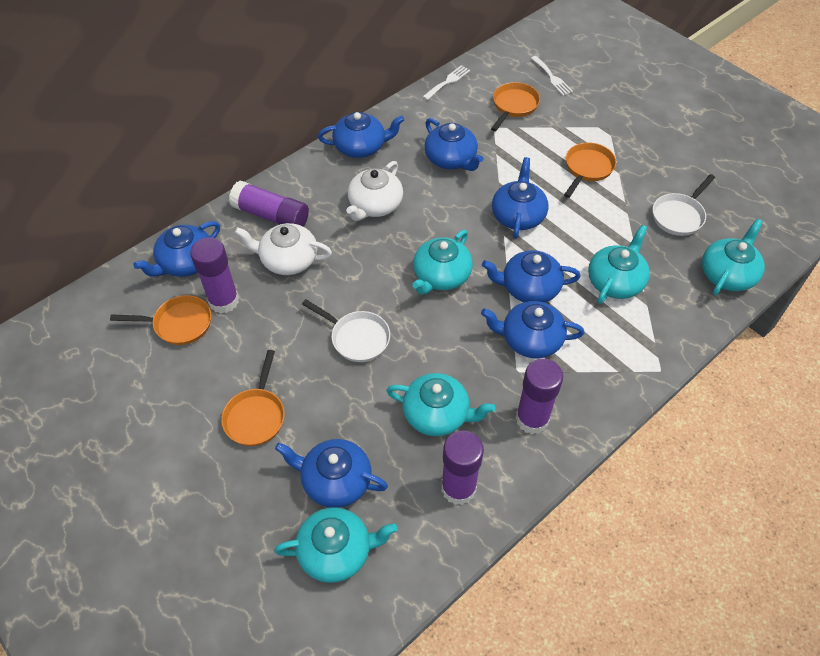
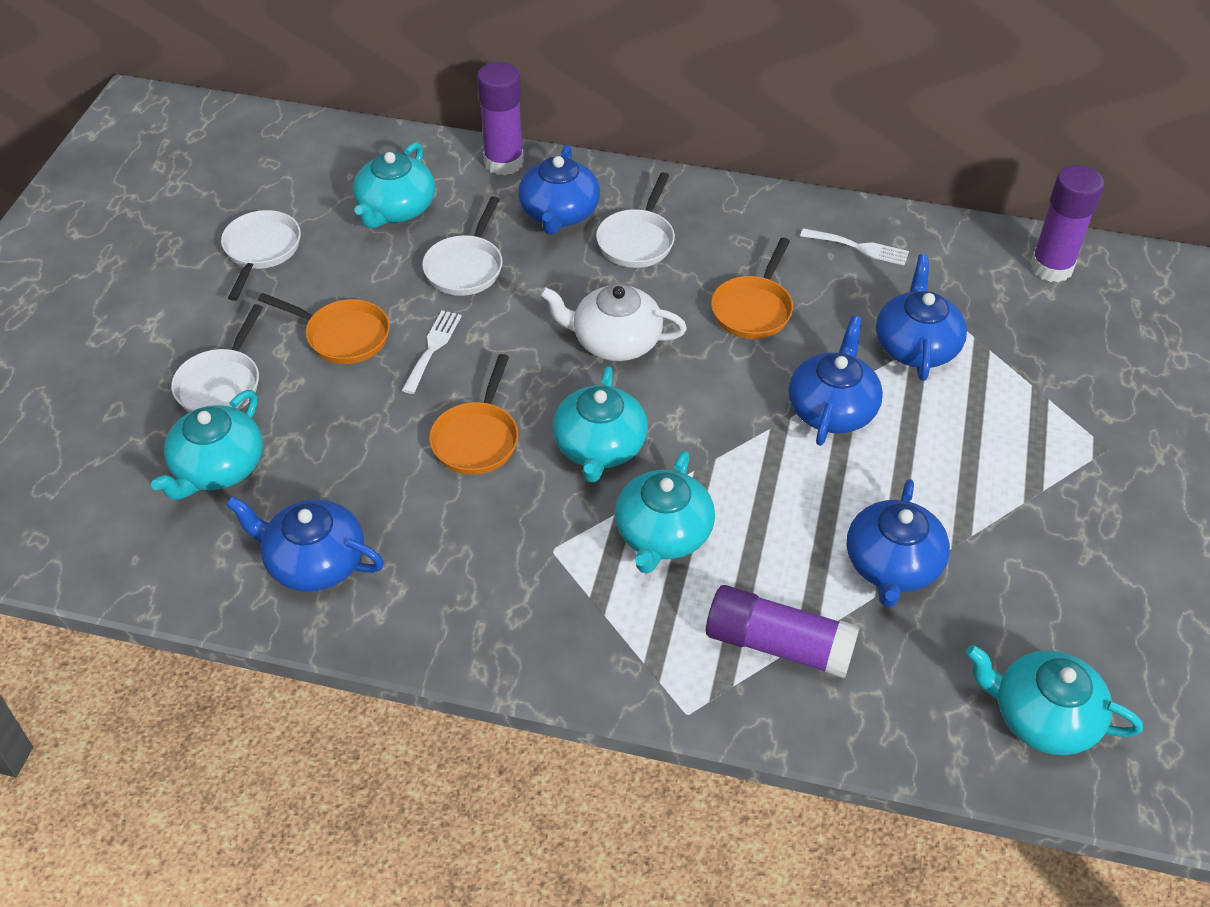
blue teapot: [133,221,220,277] [275,439,388,508] [318,112,404,158] [424,118,484,171] [481,301,585,358] [482,250,581,303] [492,157,549,239] = 7 -> [226,496,384,592] [518,144,600,235] [789,316,883,446] [847,479,950,607] [876,254,967,381] = 5
orange pan: [110,295,211,345] [221,350,285,446] [491,82,540,131] [564,142,616,198] = 4 -> [258,293,390,364] [429,354,518,475] [711,238,793,339] = 3
purple glue stick: [190,237,239,314] [229,180,309,227] [441,431,484,505] [516,359,563,434] = 4 -> [477,62,524,175] [706,585,860,679] [1030,165,1104,282] = 3
white pan: [302,299,390,362] [653,174,715,236] = 2 -> [171,304,263,412] [221,210,301,301] [422,196,503,296] [596,172,675,268] = 4
white teapot: [235,223,332,275] [346,161,403,221] = 2 -> [540,284,687,361] = 1

